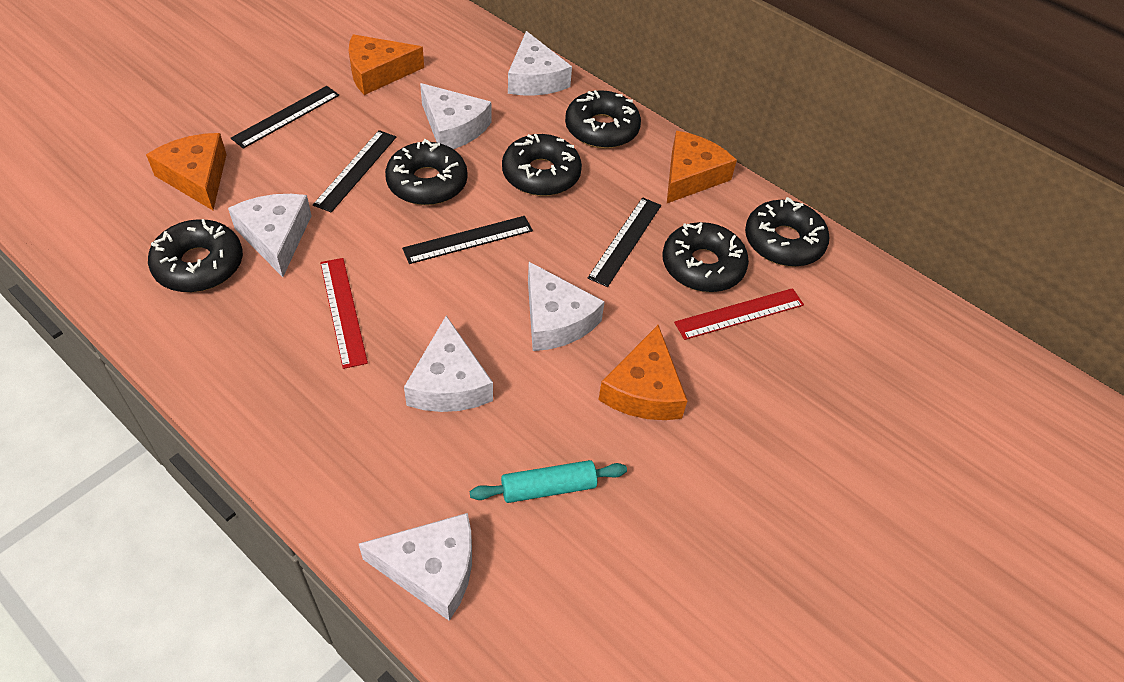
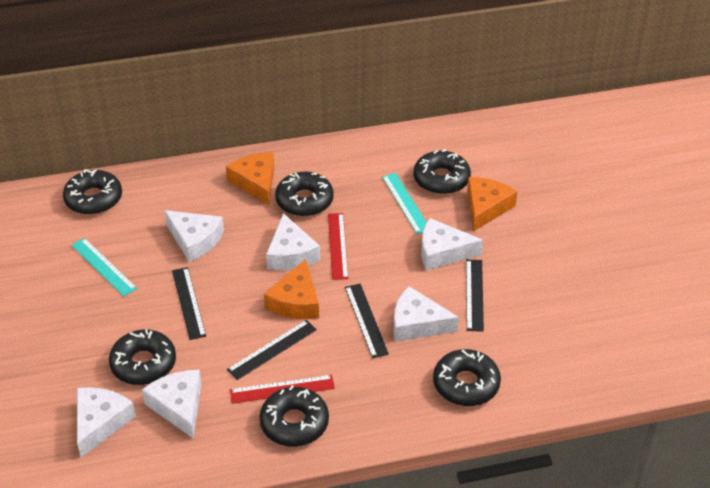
orange cheese: [146,133,227,210] [349,34,424,95] [599,325,687,420] [667,131,737,203] = 4 -> [226,153,274,205] [264,259,319,319] [467,177,517,232] = 3
turquoise rolling pin: [470,460,627,503] = 1 -> none = 0
turquoise ruler: none = 0 -> [71,238,137,296] [382,173,427,234] = 2

